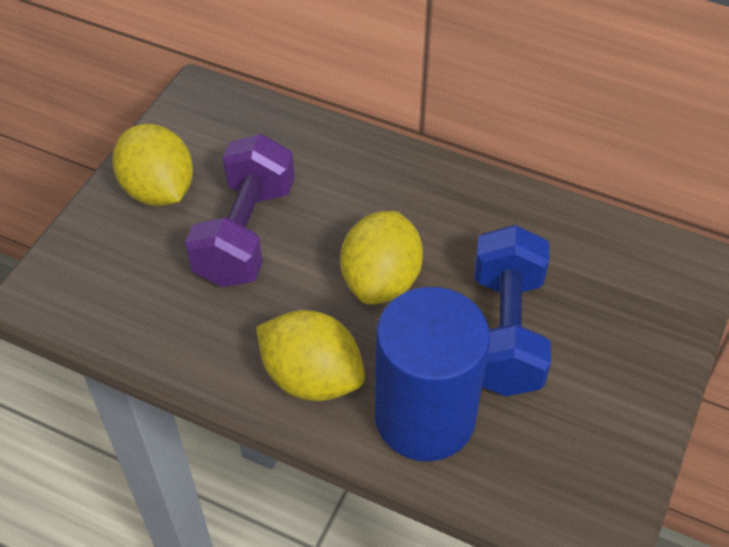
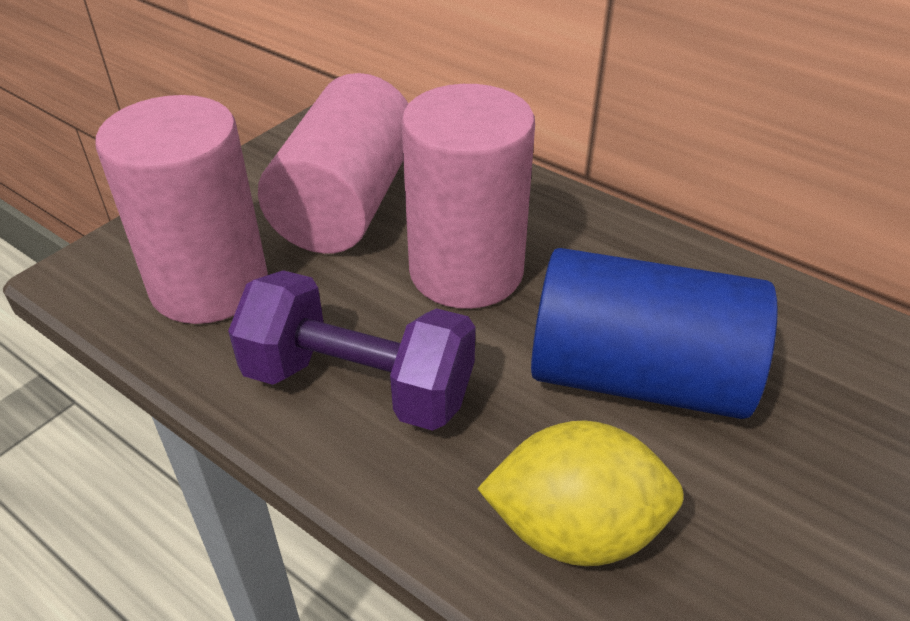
blue dumbbell: [474,225,551,396] = 1 -> none = 0
pink cylinder: none = 0 -> [95,95,268,324] [258,73,408,254] [402,84,535,309] = 3
yellow lemon: [112,124,193,206] [256,310,365,401] [340,211,423,305] = 3 -> [477,420,684,566] = 1

